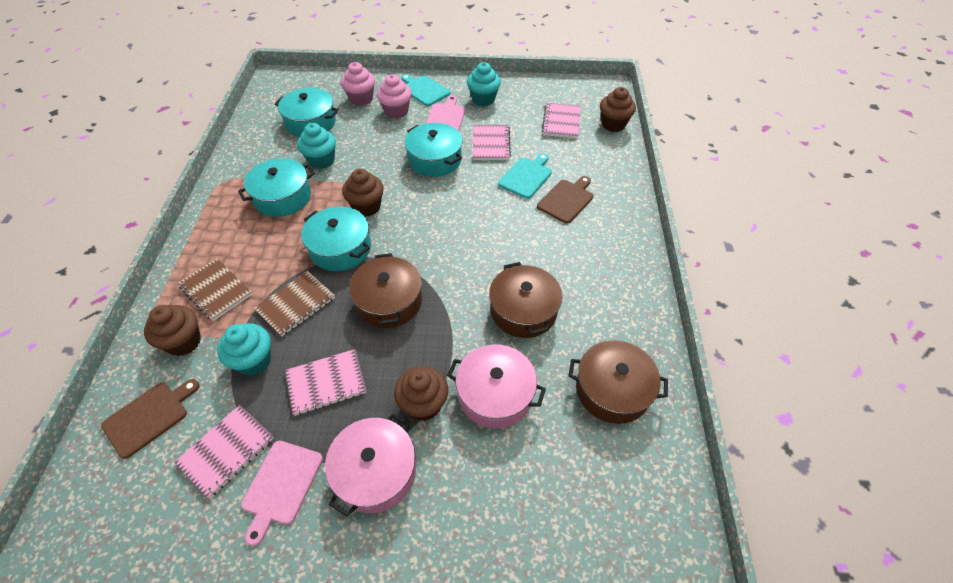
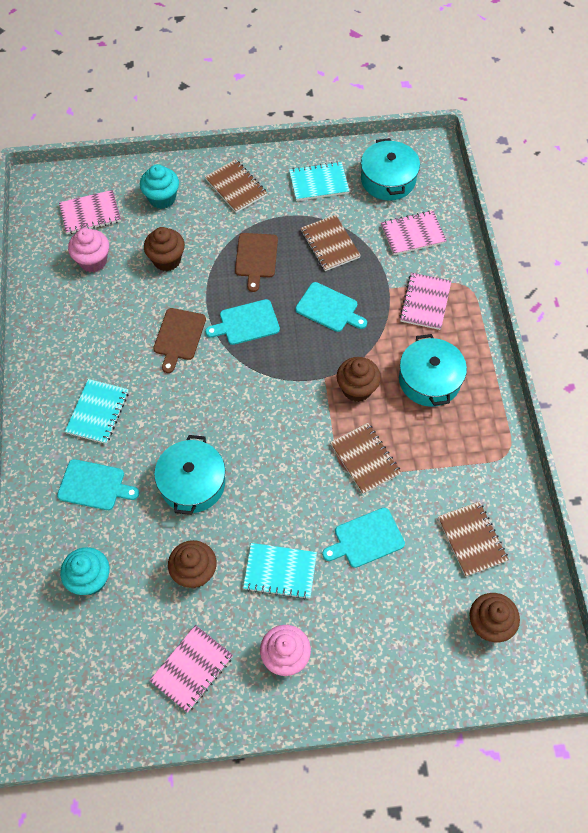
brown notebook: [178,258,252,321] [254,271,335,337] = 2 -> [205,159,267,213] [301,215,361,271] [330,423,401,494] [438,501,509,577] = 4
brown pot: [349,253,422,328] [489,262,562,338] [568,340,668,424] = 3 -> none = 0
pink cutting board: [241,441,323,546] [426,96,465,131] = 2 -> none = 0
pink pot: [325,413,416,517] [447,344,546,429] = 2 -> none = 0
turquoise cupcake: [217,324,271,376] [297,123,336,169] [467,62,501,106] = 3 -> [60,547,110,595] [140,164,179,209] = 2
turquoise cutting board: [401,74,450,106] [498,153,552,199] = 2 -> [57,459,139,510] [205,299,280,345] [295,282,367,332] [322,508,405,568] = 4
turquoise notebook: none = 0 -> [65,379,129,444] [243,543,317,600] [289,162,349,201] = 3
turquoise pot: [238,158,315,217] [275,88,339,137] [301,207,371,271] [405,123,463,177] = 4 -> [154,435,225,515] [361,138,420,201] [399,334,467,407] = 3

